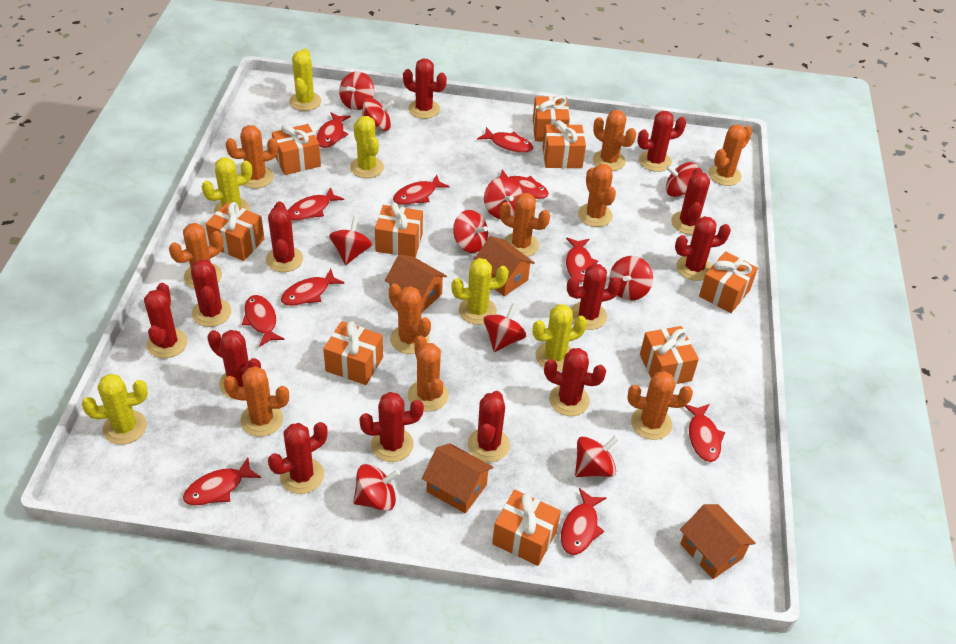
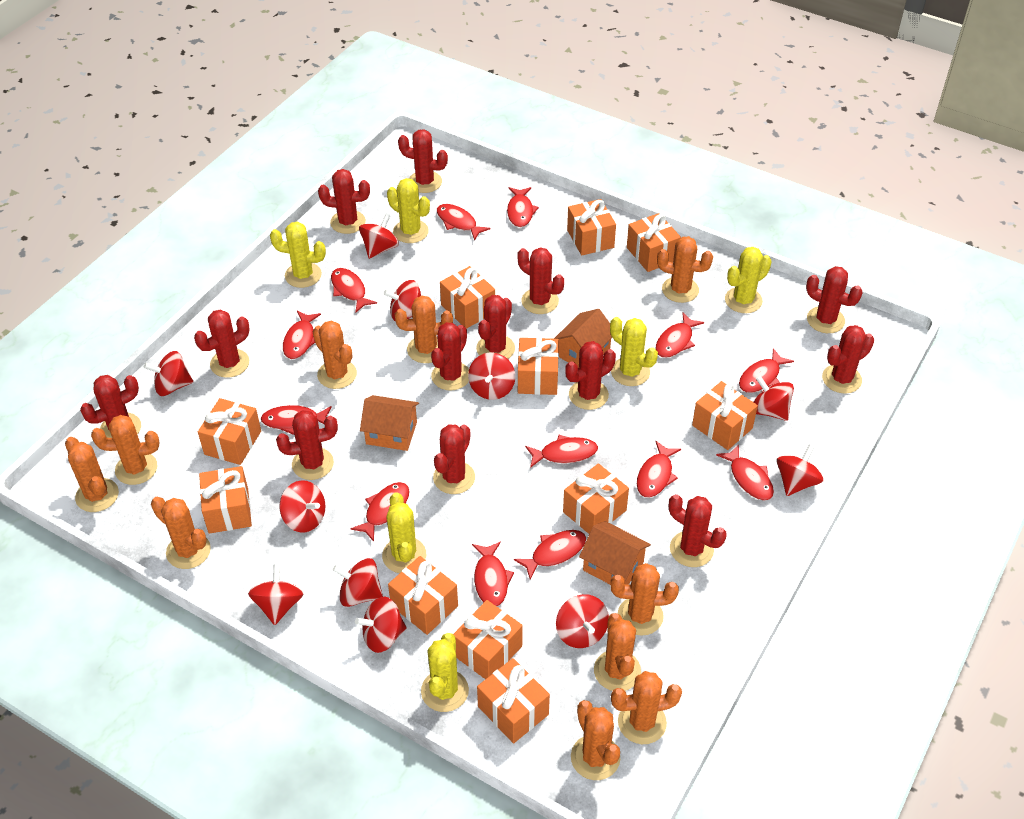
orange gift: [206,202,265,261] [272,124,321,175] [323,321,383,385] [375,202,423,257] [492,490,561,566] [533,96,570,142] [543,120,586,168] [640,326,699,384] [699,251,758,313] = 9 -> [198,398,261,465] [199,466,252,534] [388,556,458,635] [440,266,495,329] [453,600,523,679] [477,658,550,743] [518,337,559,395] [563,463,629,534] [567,199,616,256] [627,213,681,272] [692,381,758,450] = 11
orange house: [385,254,447,313] [422,443,493,513] [474,236,535,296] [680,504,756,579] = 4 -> [360,395,419,451] [554,309,612,368] [579,521,651,585] = 3
red fish: [183,457,261,506] [242,295,285,347] [281,269,345,306] [288,187,344,221] [316,112,351,148] [393,174,450,205] [477,127,533,153] [491,169,549,199] [561,488,607,555] [566,238,598,282] [685,404,725,462] = 11 -> [261,405,332,435] [283,311,321,359] [331,268,377,312] [350,482,409,542] [437,204,491,241] [472,541,514,606] [507,187,539,227] [514,530,586,580] [525,435,598,468] [637,441,681,498] [656,313,704,358] [716,444,774,500] [739,348,794,393] = 13
red spinning top: [329,217,372,265] [339,71,374,110] [353,464,400,511] [362,97,394,131] [453,210,488,253] [483,303,527,352] [484,177,522,219] [575,436,619,477] [609,256,653,300] [666,162,698,197] = 10 -> [144,351,193,396] [248,564,304,625] [279,480,325,533] [333,558,383,607] [355,596,407,653] [359,213,399,259] [383,280,421,322] [468,352,515,400] [556,594,609,648] [754,376,794,421] [776,444,824,496] = 11

